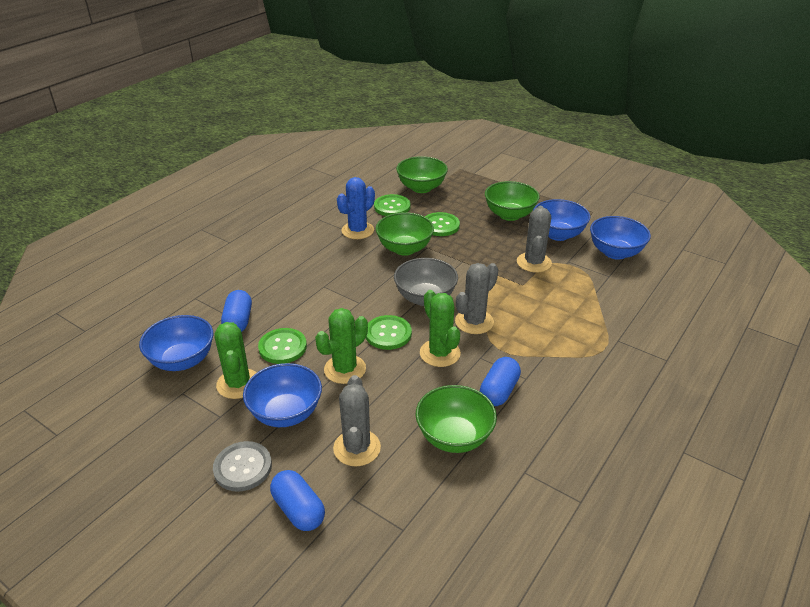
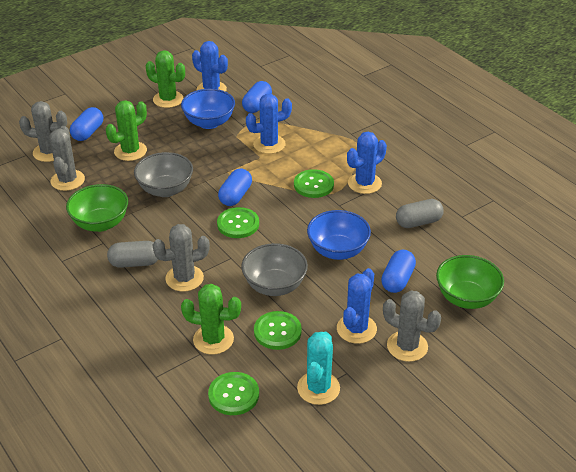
blue bowl: [139,315,213,371] [243,363,322,427] [533,199,590,241] [590,216,651,260] = 4 -> [181,89,235,129] [307,210,371,260] = 2
blue cactus: [337,177,375,239] = 1 -> [192,41,228,92] [246,94,292,154] [337,268,377,344] [347,132,387,194] = 4
blue capsule: [221,290,252,332] [270,470,325,531] [480,357,521,406] = 3 -> [70,107,103,141] [218,168,252,206] [242,81,272,113] [381,250,416,293] = 4
green bowl: [376,212,434,256] [396,156,448,193] [415,385,497,453] [485,181,540,221] = 4 -> [66,184,128,232] [436,255,504,309] = 2
grey bowl: [394,258,458,306] = 1 -> [134,152,193,197] [241,243,308,296] = 2
grey button: [213,441,272,492] = 1 -> none = 0
grey cactus: [333,375,381,467] [455,263,498,334] [517,206,552,273] = 3 -> [19,101,67,162] [49,126,85,191] [153,224,210,291] [383,290,441,362] = 4
grey capsule: none = 0 -> [107,241,158,268] [396,199,444,228] = 2
turquoise cactus: none = 0 -> [297,332,340,405] = 1

